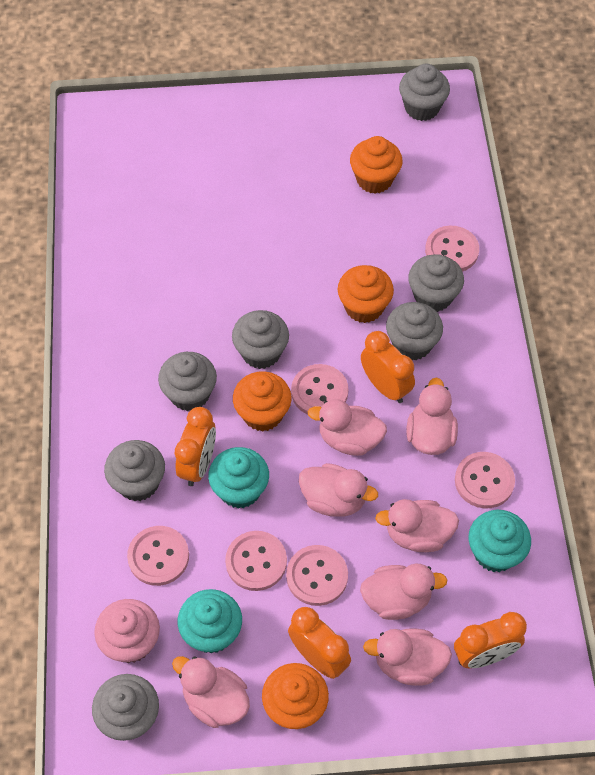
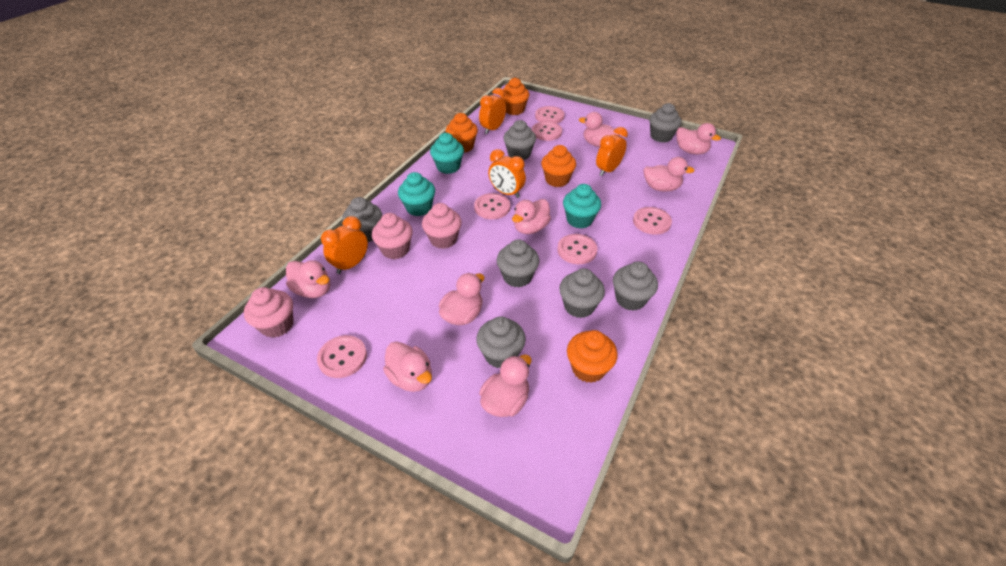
pink cupcake: [94,599,160,663] = 1 -> [244,287,293,338] [372,213,413,259] [422,203,462,249] = 3
pink duck: [172,656,250,728] [299,463,378,517] [308,399,387,456] [360,563,447,620] [363,629,452,686] [375,499,459,552] [406,377,458,455] = 7 -> [286,260,330,298] [383,341,432,392] [439,273,484,325] [479,354,531,417] [512,199,551,234] [579,112,619,147] [643,157,695,192] [676,123,721,154] = 8

